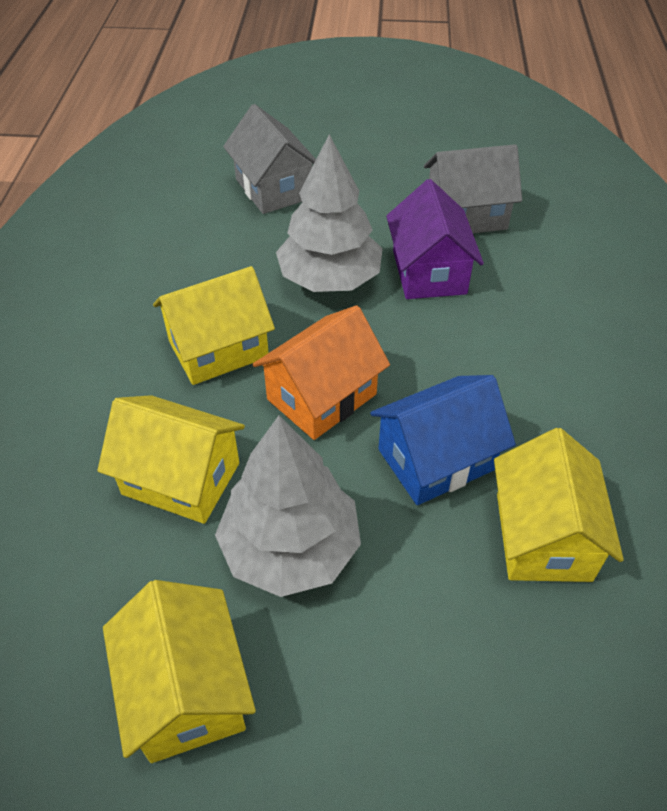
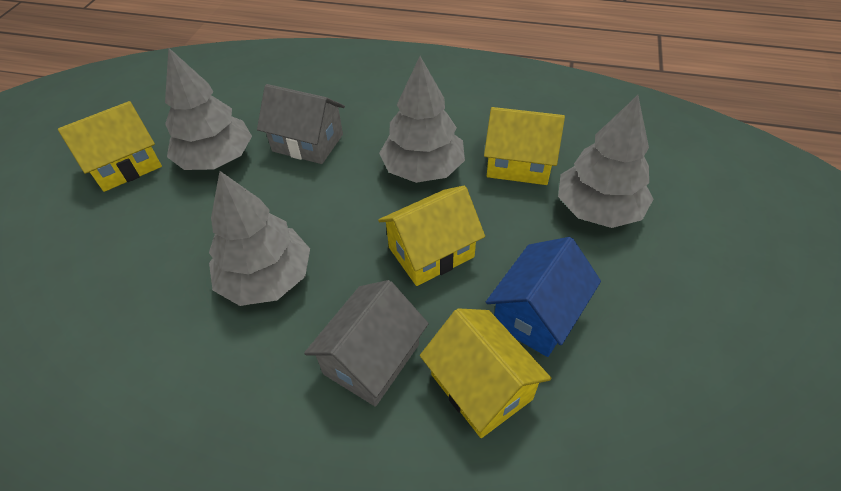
grey tree: [215,416,361,597] [276,134,383,292] = 2 -> [165,47,252,170] [209,171,310,306] [379,56,465,183] [558,95,653,228] = 4
orange house: [253,305,390,440] = 1 -> none = 0
purple house: [386,179,484,299] = 1 -> none = 0

